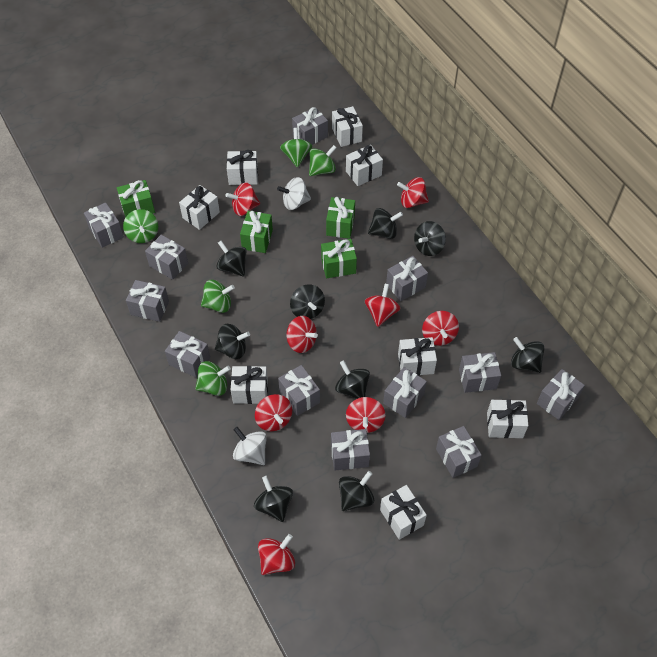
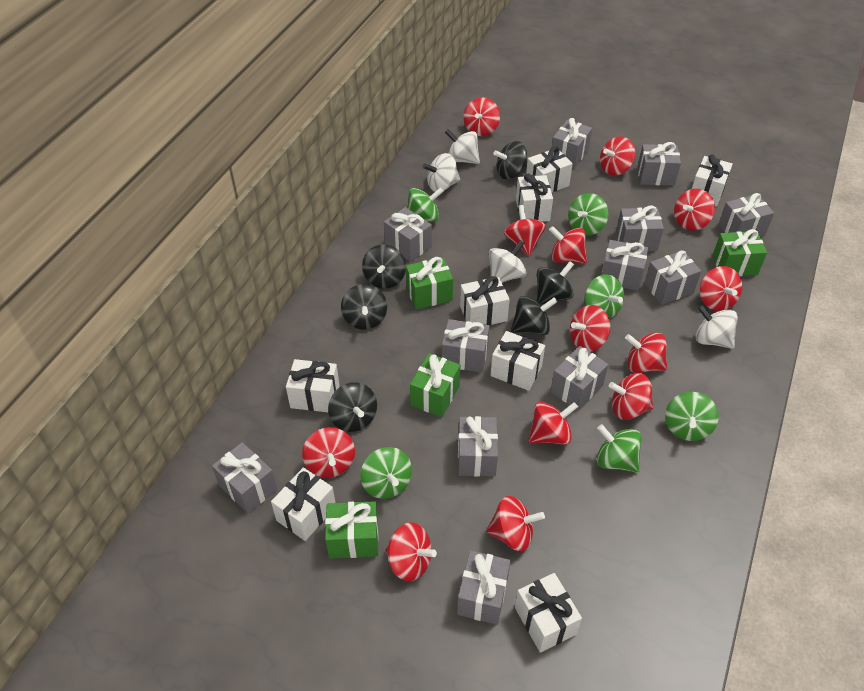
black spinning top: [215,324,250,359] [216,241,247,277] [254,476,293,522] [290,284,325,319] [335,360,370,399] [339,471,374,511] [368,208,403,239] [414,221,446,256] [511,337,545,373] = 9 -> [328,382,377,432] [341,284,387,330] [362,245,406,289] [493,141,527,179] [511,296,557,335] [537,261,574,305] = 6
green spinning top: [123,209,158,243] [195,361,231,396] [201,280,235,313] [280,128,313,167] [309,145,337,176] = 5 -> [360,447,412,499] [407,187,444,222] [568,193,609,236] [585,274,624,319] [597,424,641,472] [665,392,719,441] = 6
red spinning top: [226,183,260,216] [255,394,292,431] [258,534,295,575] [287,316,318,353] [346,397,385,433] [365,284,400,327] [397,177,429,208] [422,311,459,346] = 8 -> [302,427,355,478] [385,522,437,581] [463,97,500,136] [486,496,545,551] [504,205,546,256] [528,402,578,445] [549,226,587,264] [570,305,610,352] [600,136,635,176] [609,373,653,420] [625,332,667,373] [674,189,715,231] [700,266,742,311] = 13
white spinning top: [233,427,267,465] [277,177,311,210] = 2 -> [423,153,460,192] [445,129,480,164] [489,240,526,283] [696,305,738,349] = 4

